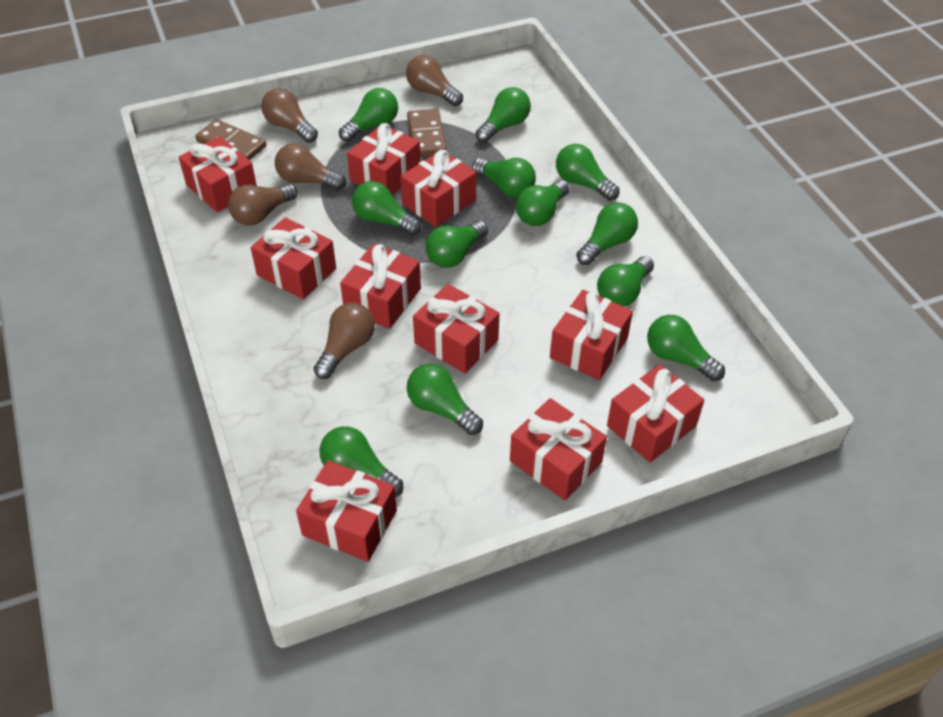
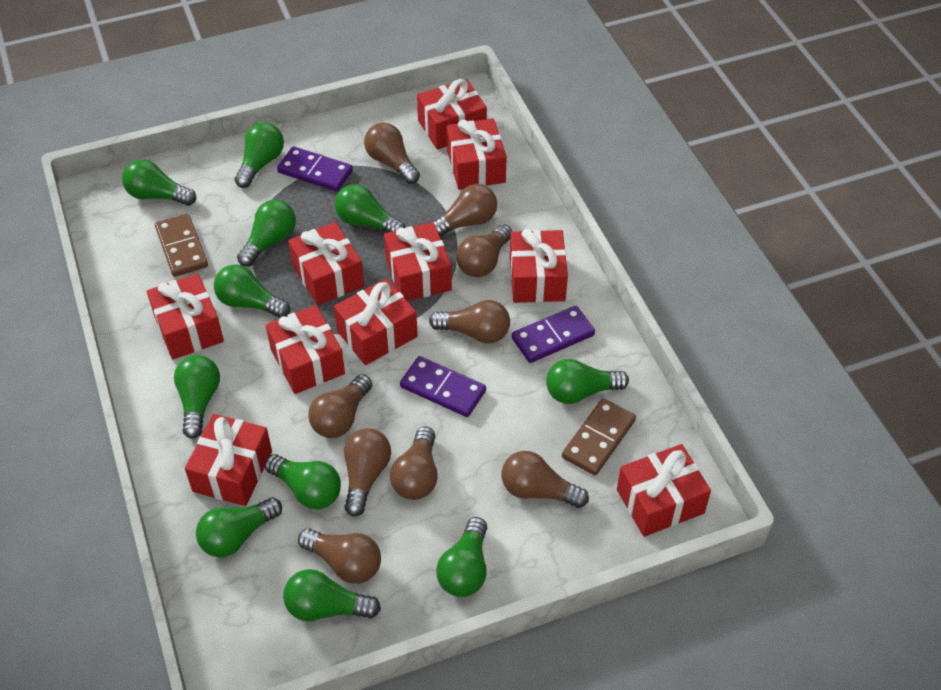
brown light bulb: [228,183,298,225] [261,88,318,143] [275,143,346,190] [314,303,375,379] [406,55,463,106] = 5 -> [298,528,381,584] [308,374,372,438] [344,429,391,517] [364,123,420,184] [390,427,438,500] [429,300,510,343] [433,184,497,236] [456,224,512,277] [502,451,589,508] = 9
green light bulb: [320,426,403,497] [339,88,398,142] [352,181,421,236] [407,364,483,435] [425,221,488,268] [472,158,536,198] [476,87,531,143] [516,180,570,226] [556,144,619,201] [576,202,638,265] [597,256,654,307] [647,315,725,381] = 12 -> [122,159,196,206] [174,355,220,439] [196,497,282,557] [214,264,290,318] [234,122,284,188] [237,200,296,267] [265,454,341,509] [283,569,381,621] [335,184,405,233] [436,517,487,597] [546,359,629,404] = 11
purple domino: none = 0 -> [277,146,353,192] [400,356,486,417] [512,306,595,363] = 3

